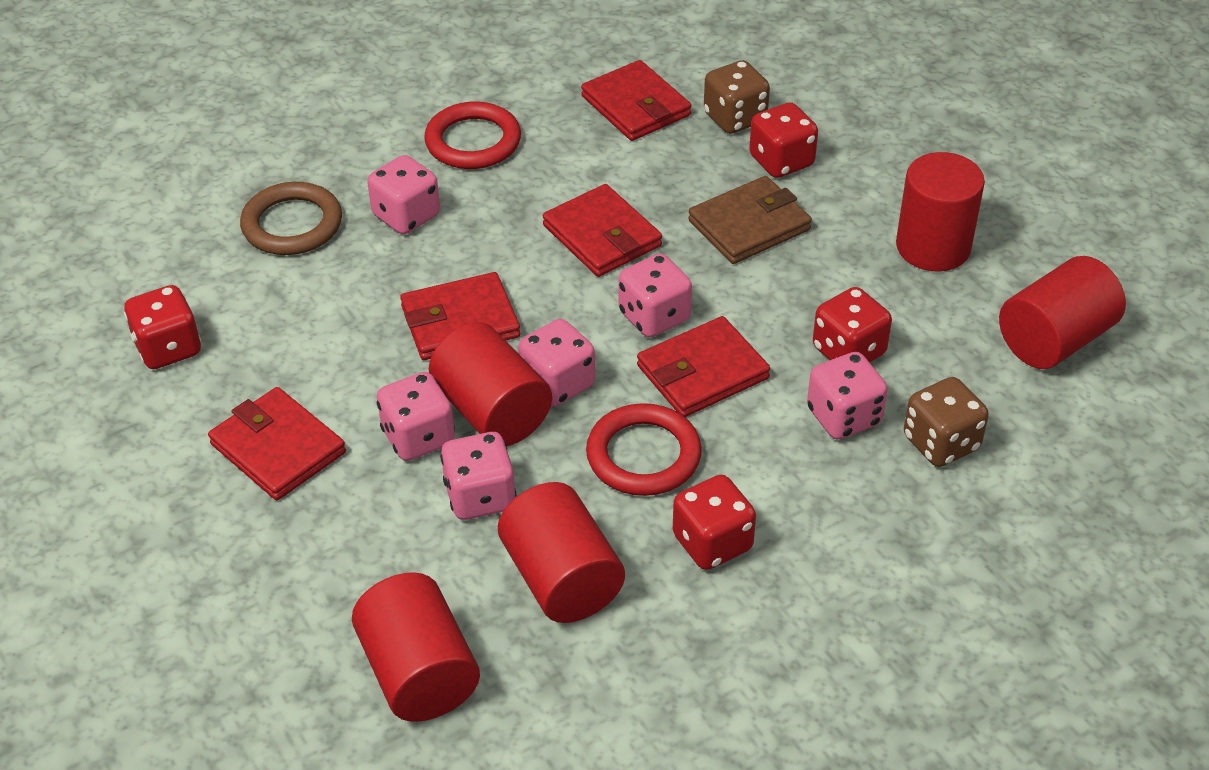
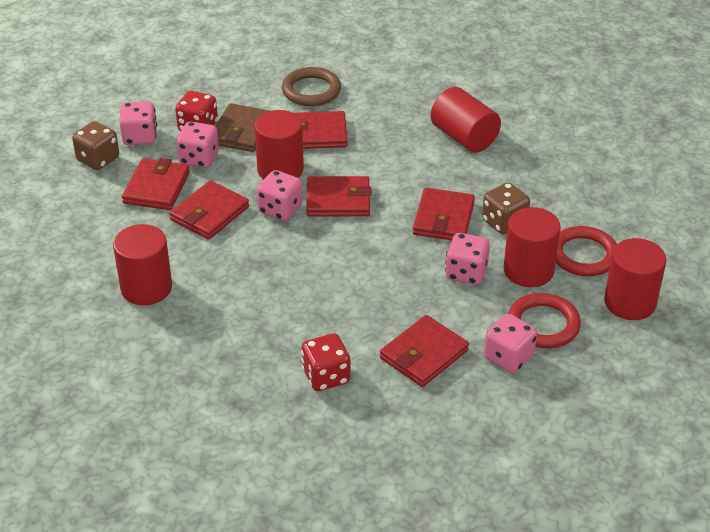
pink dice: [367,155,440,234] [377,372,455,461] [440,432,516,520] [518,319,595,407] [619,254,692,337] [807,352,888,440] = 6 -> [119,102,157,145] [176,122,219,168] [257,170,303,221] [445,233,490,285] [484,314,537,373] = 5
red dice: [124,285,201,369] [673,475,756,570] [749,102,818,178] [813,287,892,362] = 4 -> [175,91,218,131] [301,333,350,391] = 2
red wallet: [208,387,346,500] [400,272,520,360] [543,184,662,277] [581,60,691,141] [637,316,770,417] = 5 -> [122,158,190,210] [169,181,249,240] [294,111,347,149] [306,176,372,217] [380,315,469,387] [413,188,475,240] = 6

